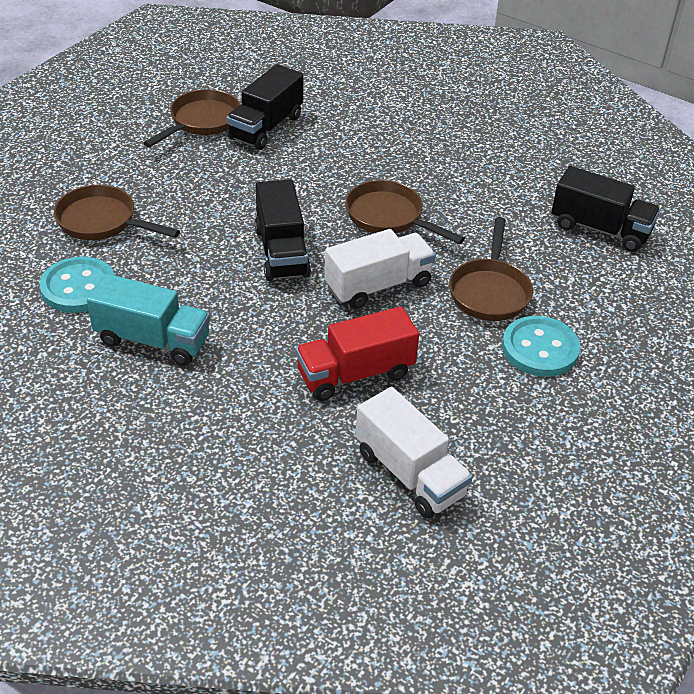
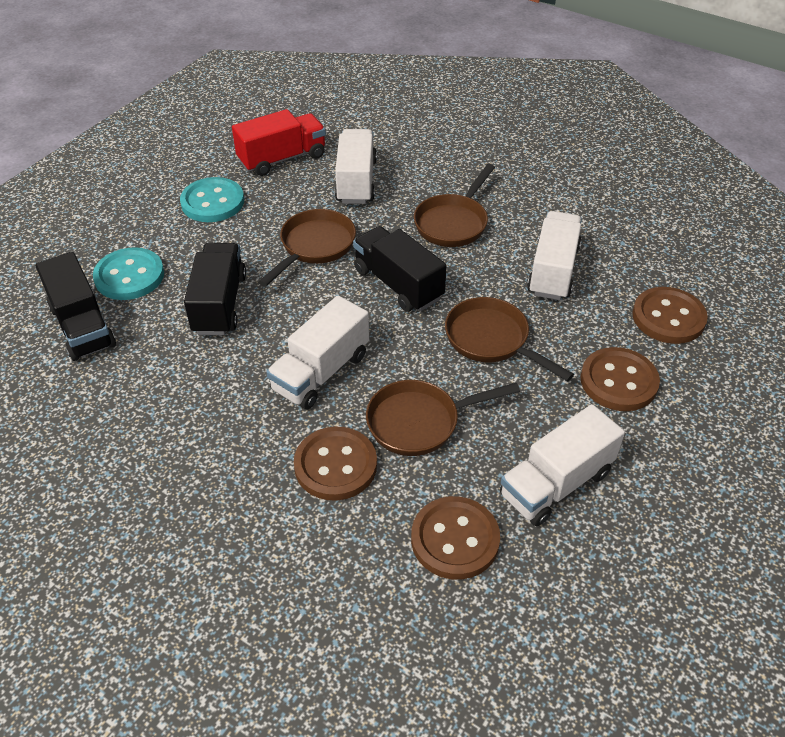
brown button: none = 0 -> [294,427,377,501] [411,496,500,580] [580,347,660,411] [632,287,708,344] = 4
turquoise truck: [87,274,210,366] = 1 -> none = 0
white truck: [324,229,436,309] [356,387,473,518] = 2 -> [266,295,369,410] [335,129,377,204] [500,404,625,527] [527,211,582,300] = 4

